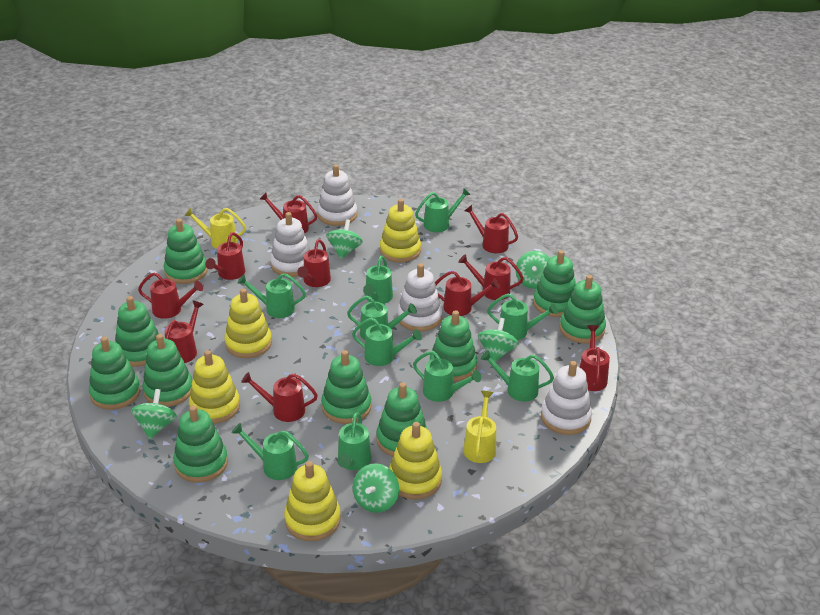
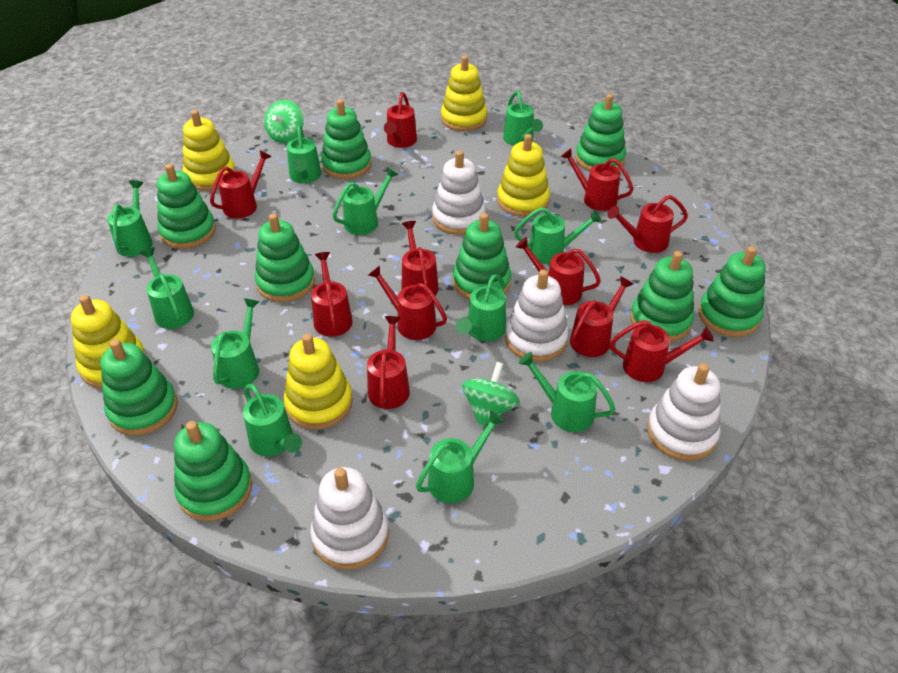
green spinning top: [131,389,177,439] [326,219,363,259] [353,463,399,513] [478,318,519,362] [516,251,550,289] = 5 -> [264,100,304,143] [462,362,520,427] = 2
green stacking toy: [89,337,141,410] [115,296,159,367] [142,334,192,407] [164,219,208,284] [173,405,228,483] [321,350,371,424] [376,382,427,457] [430,310,477,381] [533,250,576,317] [560,275,606,343] = 10 -> [100,339,178,436] [157,164,216,249] [174,421,252,521] [255,214,315,302] [321,99,372,179] [453,213,511,300] [575,94,626,171] [630,251,694,342] [699,246,765,337] = 9
green watering can: [232,423,309,480] [237,273,306,318] [337,412,371,470] [347,296,417,340] [352,318,422,366] [363,256,393,304] [413,351,481,402] [415,188,471,232] [481,350,554,402] [487,293,558,340] = 10 -> [107,180,152,257] [140,248,194,329] [211,298,260,389] [243,384,302,456] [287,125,321,183] [332,167,398,235] [416,410,505,503] [456,274,506,341] [503,91,543,146] [514,207,602,264] [519,352,615,432] = 11
red watering can: [138,272,203,319] [165,301,204,363] [205,232,245,280] [241,372,318,422] [260,193,317,233] [297,239,331,287] [435,271,500,316] [458,254,524,300] [464,205,518,253] [579,325,610,391] = 10 -> [210,150,272,218] [311,252,353,337] [367,316,410,409] [368,265,447,340] [384,92,417,148] [401,221,439,296] [516,237,601,305] [561,148,633,211] [570,276,633,357] [608,195,688,253] [610,320,714,382] = 11
yellow watering can: [184,208,246,249] [463,391,496,463] = 2 -> none = 0

